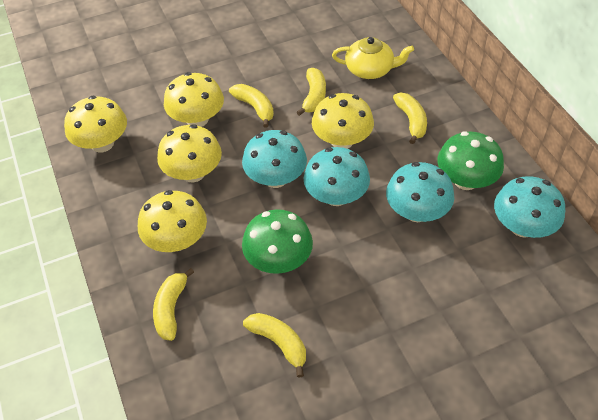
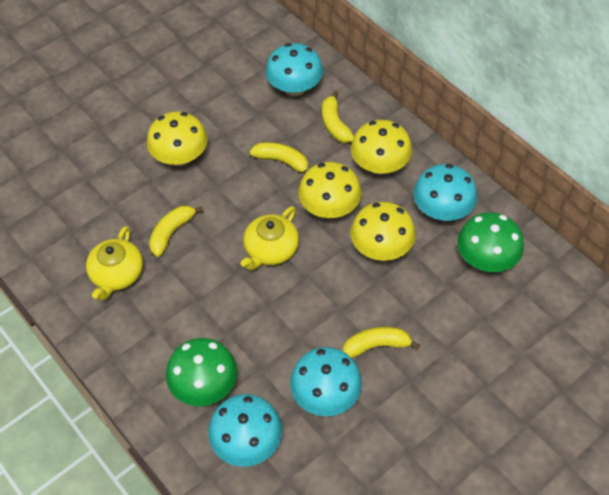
yellow banana: [153,268,194,341] [229,84,274,128] [243,313,306,378] [297,68,326,116] [393,93,427,144] = 5 -> [149,205,203,257] [250,142,308,174] [322,91,354,143] [343,327,420,358] = 4
yellow mushroom: [64,96,127,152] [138,190,207,252] [157,124,222,183] [164,72,224,127] [312,93,374,149] = 5 -> [147,111,208,166] [298,162,362,218] [350,202,416,261] [351,120,412,175] = 4
yellow teapot: [332,37,414,79] = 1 -> [86,226,143,301] [241,206,299,270] = 2

